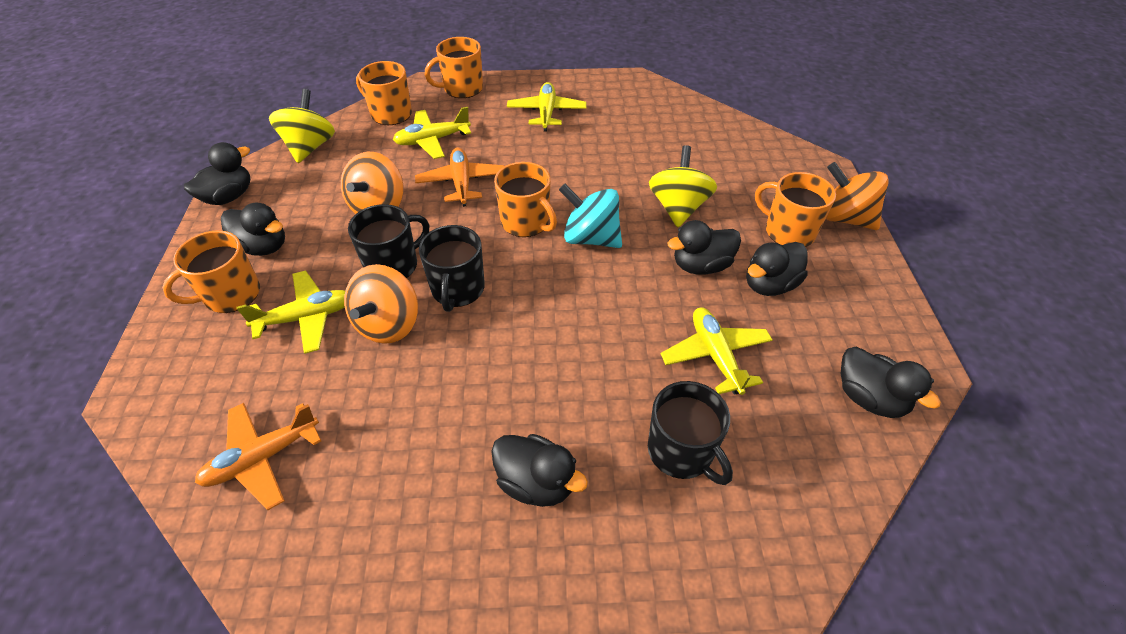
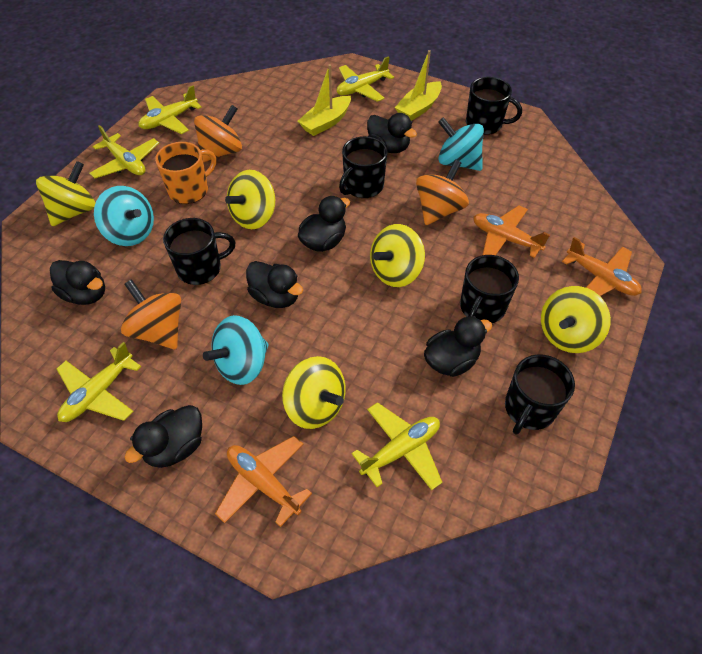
black mug: [348,204,429,278] [419,225,485,312] [648,381,733,485] = 3 -> [163,218,236,285] [339,136,388,198] [460,255,519,323] [466,77,522,135] [505,354,575,434] = 5
orange mug: [163,230,260,313] [356,61,412,125] [425,37,483,98] [494,162,557,237] [755,172,836,247] = 5 -> [155,142,216,204] = 1
orange plane: [195,403,321,510] [415,148,504,207] = 2 -> [215,436,312,527] [473,205,550,258] [562,237,642,296] = 3
turquoise spinning top: [559,184,622,248] = 1 -> [94,186,154,246] [203,315,269,385] [438,117,484,171] = 3
yellow boat: none = 0 -> [298,64,351,136] [395,50,442,121] = 2
yellow plane: [236,271,345,354] [393,107,471,159] [507,82,587,132] [661,307,773,395] = 4 -> [56,342,141,422] [89,125,159,178] [139,86,202,134] [337,56,394,102] [352,402,442,490] = 5
yellow spinning top: [269,89,335,163] [649,145,717,227] = 2 -> [36,161,96,226] [225,170,275,229] [282,356,346,429] [370,224,425,287] [541,286,611,353] = 5

